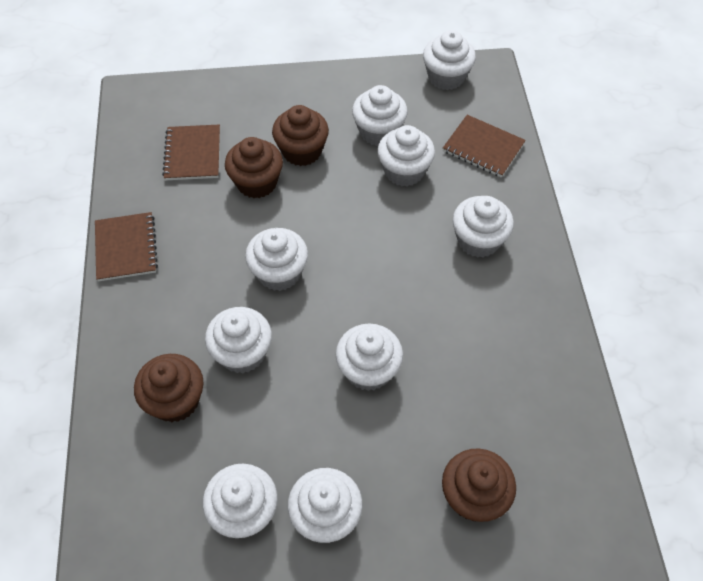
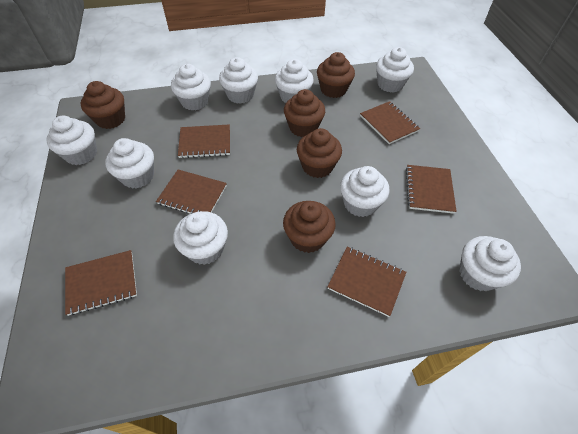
brown cupcake: [134,354,204,422] [225,137,283,198] [272,105,329,166] [442,448,516,522] = 4 -> [81,81,125,129] [283,201,336,253] [284,89,325,137] [297,128,342,178] [317,52,355,98] = 5
brown notebook: [95,212,158,281] [162,125,220,180] [443,115,526,178] = 3 -> [65,250,137,316] [156,170,227,214] [178,124,230,158] [328,247,406,317] [360,101,420,144] [406,165,457,214] = 6

